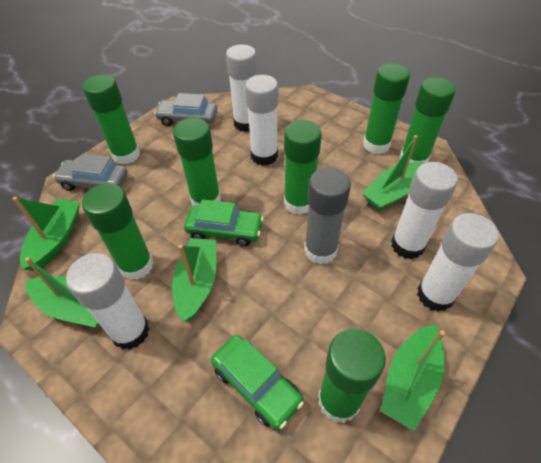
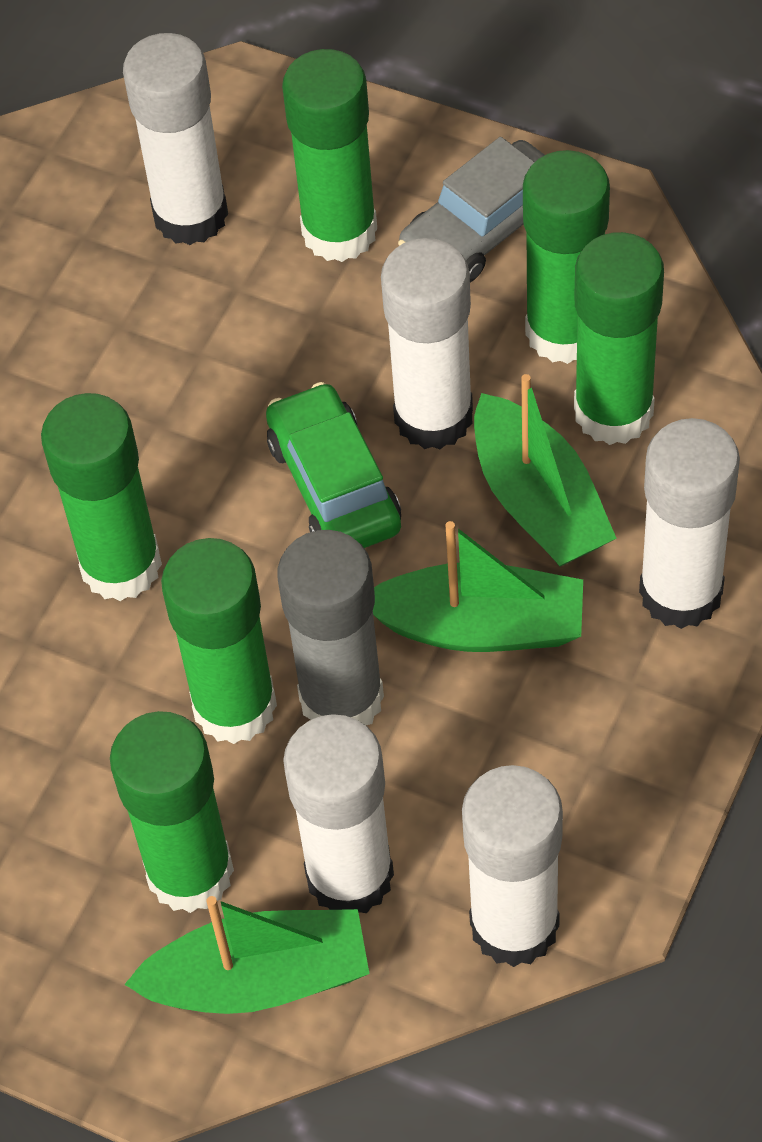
green boat: [13,197,80,271] [25,257,99,327] [172,238,216,322] [362,135,424,211] [380,324,445,431] = 5 -> [124,896,370,1014] [373,521,583,652] [474,374,617,567] = 3
green car: [184,199,264,246] [211,335,304,430] = 2 -> [266,382,401,548] = 1
green glue stick: [82,184,154,280] [83,75,140,164] [173,118,221,206] [284,120,322,215] [318,329,386,423] [363,63,410,154] [400,77,456,163] = 7 -> [41,393,162,601] [110,711,234,913] [161,538,277,744] [282,49,377,262] [523,150,610,364] [574,232,664,445] = 6
grey car: [53,154,128,191] [154,93,217,126] = 2 -> [398,137,545,282] = 1

